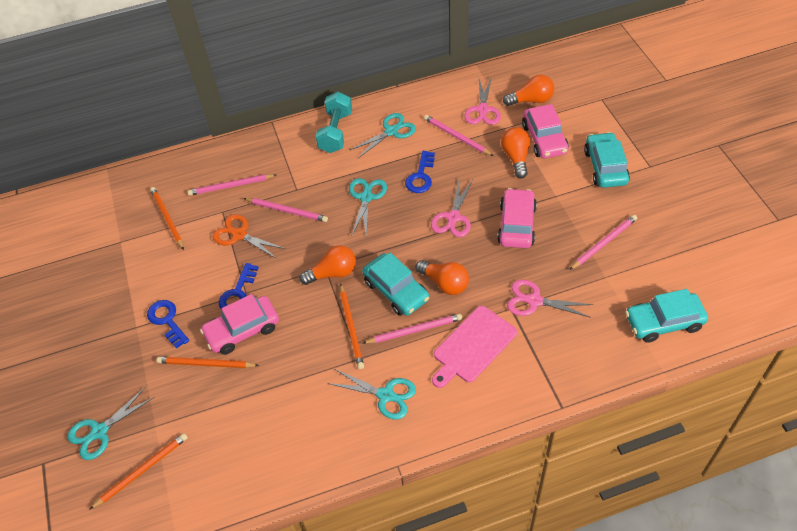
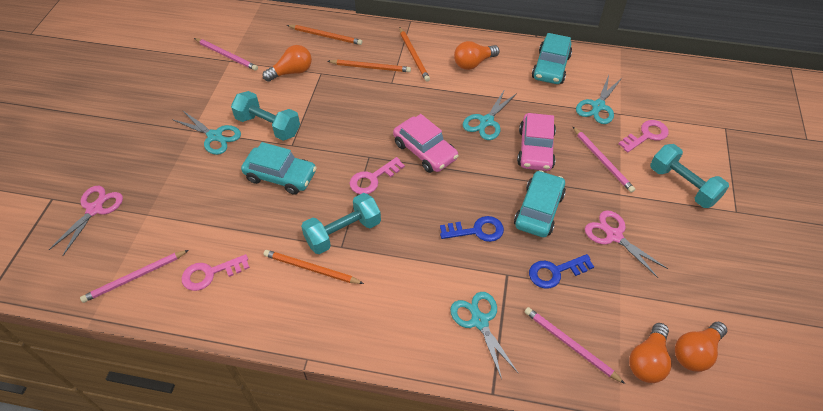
blue key: [147,300,189,349] [219,263,259,310] [405,151,435,193] = 3 -> [440,216,504,242] [529,254,594,289] = 2
orange scissors: [212,214,286,259] = 1 -> none = 0
pink car: [200,294,279,355] [497,188,537,248] [522,104,569,158] = 3 -> [393,114,458,173] [517,113,556,171] = 2
pink cutting board: [432,306,517,388] = 1 -> none = 0
pink key: none = 0 -> [181,254,250,291] [349,157,405,194] [618,120,669,152] = 3
pink pencil: [188,174,276,196] [243,198,328,222] [363,314,462,344] [424,115,493,156] [569,215,637,270] = 5 -> [80,250,189,303] [194,38,258,71] [525,307,625,384] [573,127,635,193] = 4
pink scissors: [431,180,473,237] [464,76,501,125] [507,280,593,318] = 3 -> [49,186,123,256] [585,210,668,278] = 2
turquoise dumbbell: [315,92,352,153] = 1 -> [231,91,300,141] [301,193,381,254] [650,144,729,208] = 3

